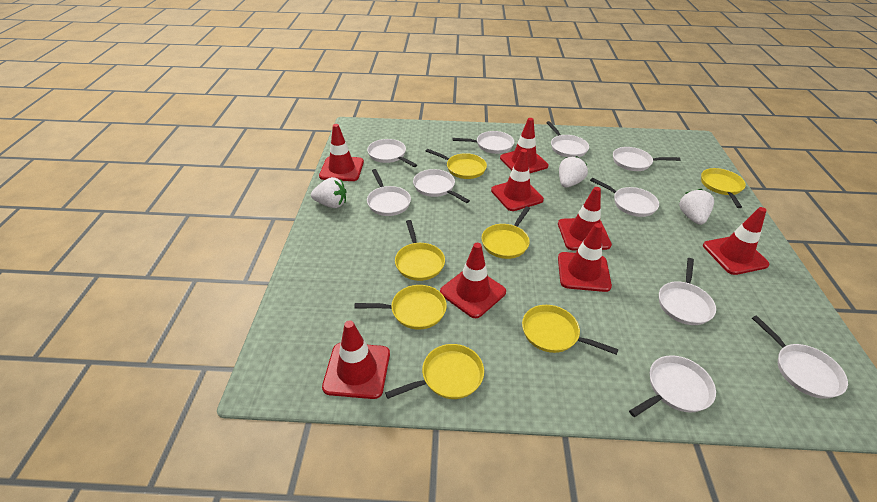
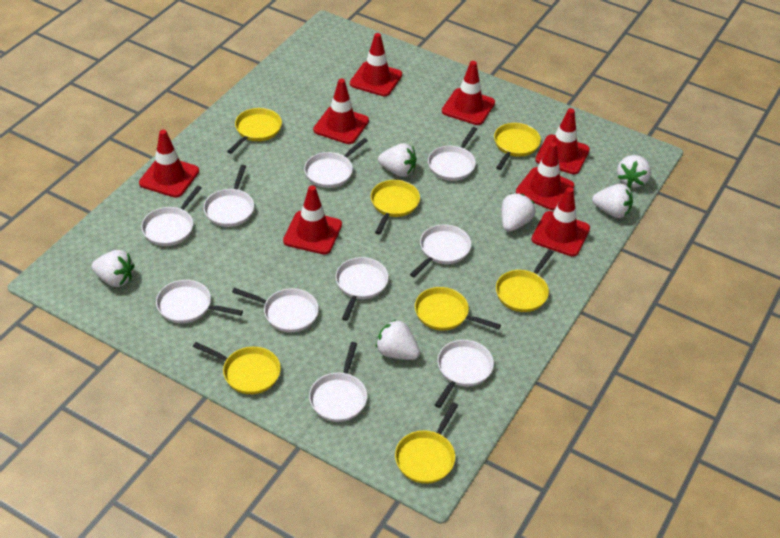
white strawberry: [311,177,346,208] [559,156,588,188] [679,189,714,225] = 3 -> [91,250,135,287] [376,320,420,360] [378,143,416,177] [501,193,536,232] [592,184,633,218] [617,155,651,188] = 6

